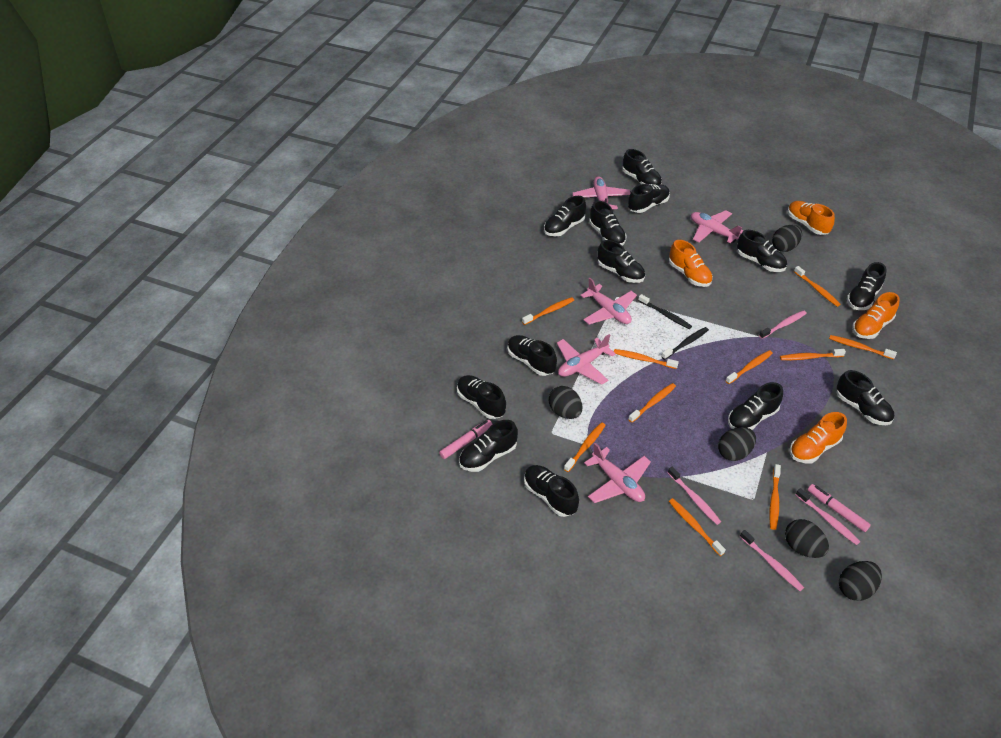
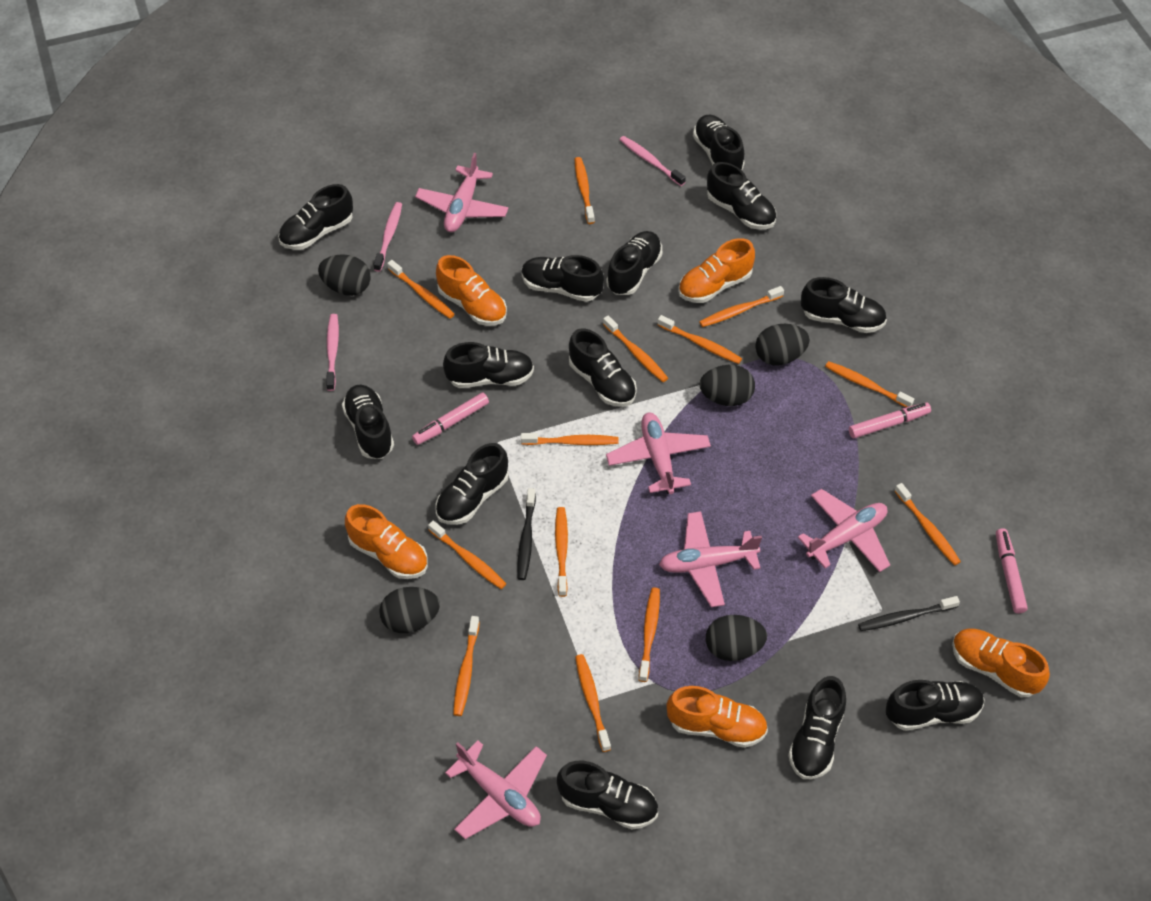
orange shoe: [669,240,713,287] [788,201,835,235] [790,412,847,463] [852,292,900,339] = 4 -> [345,504,428,579] [436,255,507,326] [667,686,768,748] [678,238,755,303] [952,628,1050,697] = 5
orange toothbrush: [522,297,574,325] [564,422,605,472] [614,349,679,369] [628,383,676,423] [669,498,726,556] [726,350,773,384] [769,464,781,530] [780,349,846,360] [794,266,841,307] [829,335,897,360] = 10 -> [387,260,455,319] [428,521,506,589] [453,616,480,716] [521,433,619,445] [555,507,568,597] [575,157,595,224] [575,654,611,752] [603,315,668,382] [639,587,660,682] [658,315,742,364] [699,286,784,327] [825,361,914,407] [895,483,961,566] = 13
pink marker: [439,419,492,459] [808,484,871,532] = 2 -> [412,392,489,445] [849,402,931,438] [996,528,1028,613] = 3
pink toothbrush: [668,467,721,525] [740,530,804,591] [759,310,807,339] [796,488,860,545] = 4 -> [326,314,339,391] [373,202,402,272] [620,136,686,186] = 3

